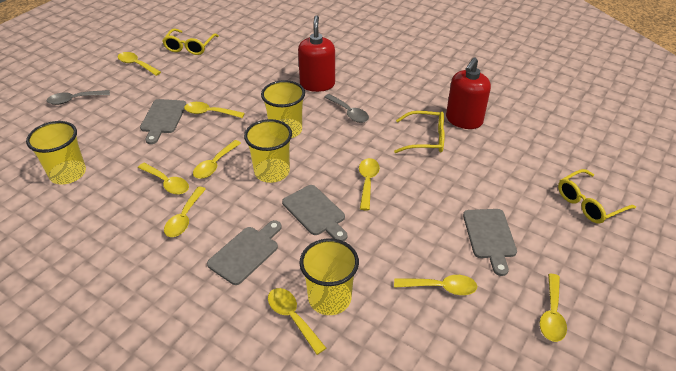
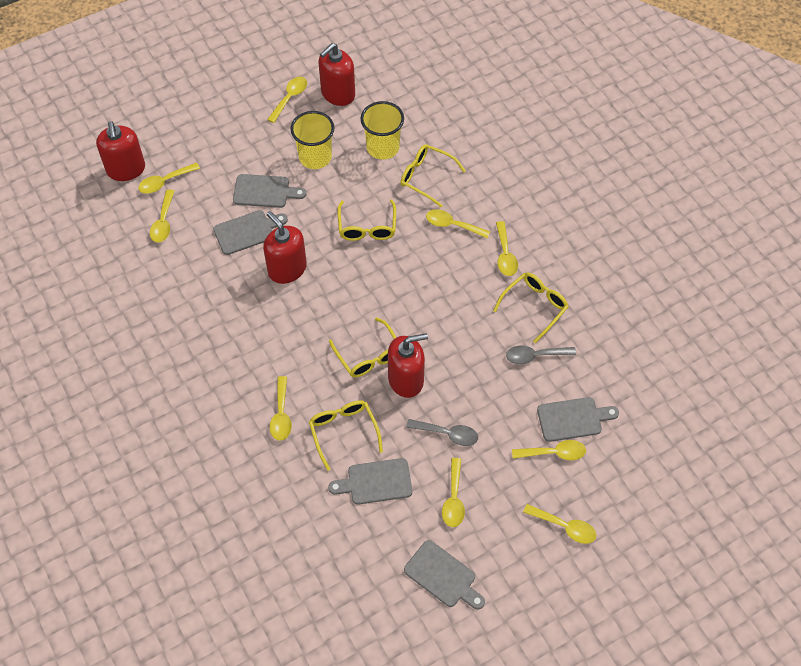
grey cutting board: [140,99,186,144] [207,220,282,285] [282,185,347,241] [463,209,517,276] = 4 -> [213,210,288,255] [233,174,306,208] [328,458,412,505] [404,540,485,609] [537,397,619,442] = 5
red soap dispenser: [298,15,335,92] [446,57,491,129] = 2 -> [96,121,145,181] [263,211,307,284] [318,43,355,106] [388,333,428,398] = 4
yellow cup: [26,121,86,185] [244,119,292,183] [261,80,305,138] [299,238,359,315] = 4 -> [290,111,334,169] [361,101,404,160] = 2
yellow glasses: [162,29,219,55] [394,111,445,153] [558,169,636,224] = 3 -> [309,400,383,471] [329,317,396,378] [338,200,396,241] [401,144,466,207] [493,272,569,343] = 5

